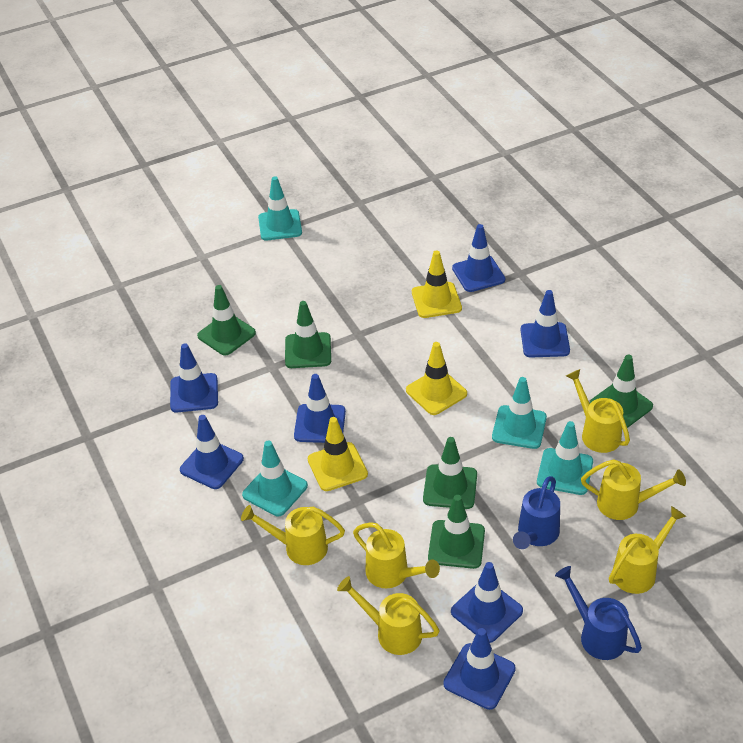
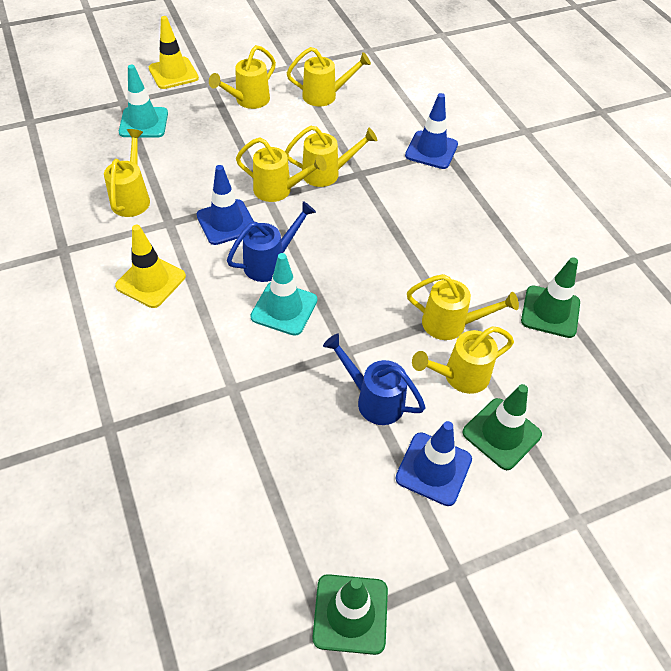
blue traffic cone: [170,343,218,412] [180,415,244,489] [294,374,346,443] [443,628,516,710] [451,562,523,643] [452,224,505,292] [521,290,570,358] = 7 -> [197,165,254,245] [395,421,472,506] [405,93,458,169] = 3
green traffic cone: [197,285,256,356] [285,301,331,368] [423,437,477,509] [428,495,485,569] [590,355,653,428] = 5 -> [312,574,388,655] [463,384,542,470] [521,257,580,338] = 3
turquoise traffic cone: [242,441,308,516] [258,176,302,241] [492,377,547,449] [537,421,593,495] = 4 -> [119,65,168,138] [250,253,317,336] = 2
yellow traffic cone: [308,417,368,491] [406,342,467,415] [412,250,462,318] = 3 -> [115,225,186,308] [149,16,199,89] = 2
yellow watering can: [241,505,345,565] [337,576,439,655] [353,522,440,588] [566,369,630,453] [581,459,686,520] [609,506,686,594] = 6 -> [104,129,150,217] [209,45,276,109] [236,137,327,202] [285,126,377,187] [287,47,371,107] [407,274,519,340] [412,326,514,394] = 7

